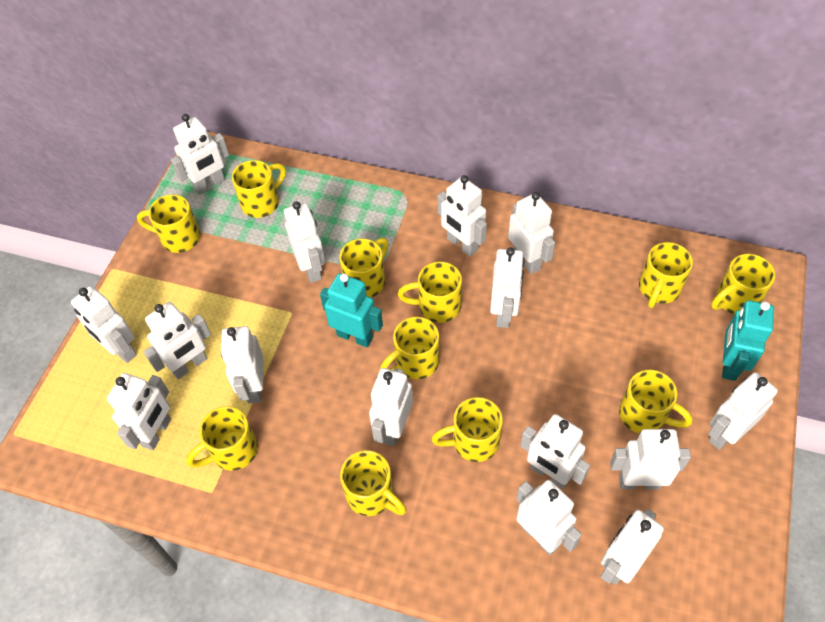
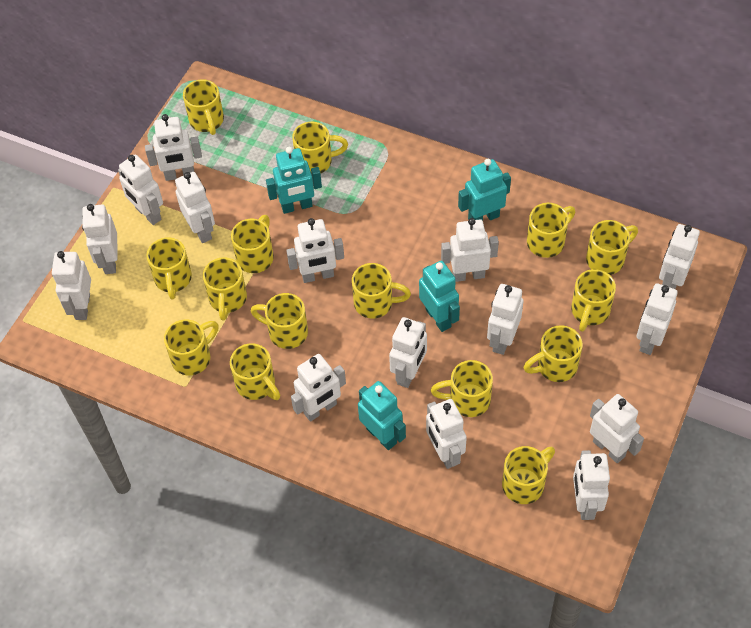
turquoise robot: [320,273,383,348] [722,300,774,381] = 2 -> [266,147,322,214] [358,381,406,450] [419,261,460,332] [458,159,511,221] = 4
yellow mug: [137,194,200,253] [186,406,258,471] [232,160,286,218] [339,238,389,297] [340,450,406,516] [380,317,439,379] [398,262,462,323] [431,397,503,462] [619,370,693,434] [639,242,693,308] [711,254,775,315] = 11 -> [146,237,192,299] [164,319,219,375] [183,79,224,135] [203,257,247,321] [230,343,280,400] [231,215,274,273] [251,293,308,349] [292,122,348,174] [352,263,411,319] [431,360,493,417] [502,446,555,504] [524,325,583,382] [527,203,575,258] [571,269,616,332] [586,220,638,275] = 15

